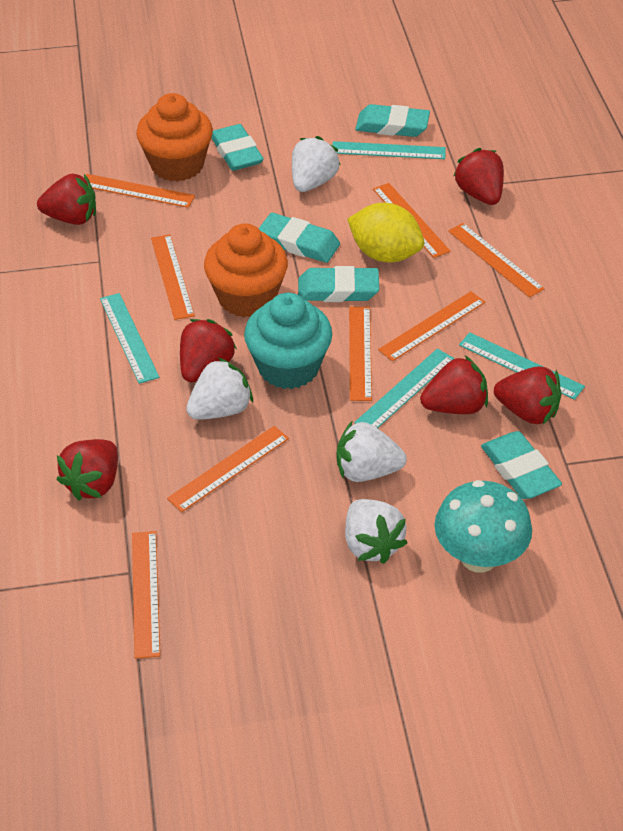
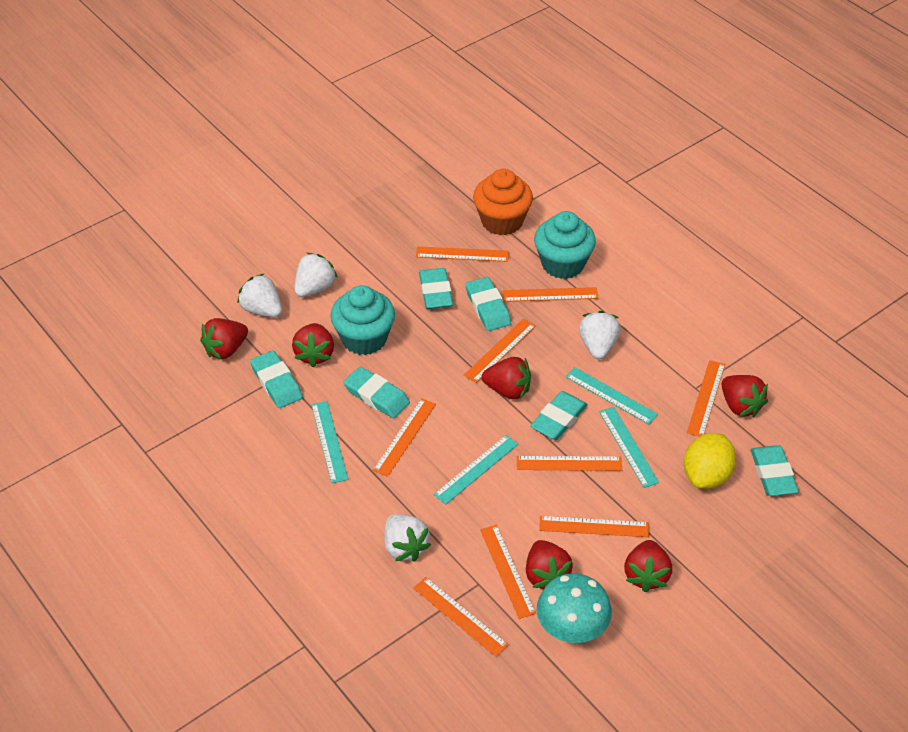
orange cupcake: [136,93,213,182] [204,224,288,318] = 2 -> [473,169,533,235] = 1
orange ruler: [86,174,195,208] [132,531,160,659] [151,234,195,320] [167,426,289,512] [349,307,372,401] [373,183,451,258] [378,291,485,361] [448,223,545,297] = 8 -> [373,398,436,477] [413,577,509,657] [416,246,509,262] [464,319,536,383] [480,525,536,619] [503,287,598,302] [517,456,622,471] [539,516,649,537] [687,360,725,437] = 9
turquoise cupcake: [244,293,332,389] = 1 -> [330,285,395,355] [534,211,596,279] = 2
turquoise eraser: [211,124,264,171] [259,213,340,263] [298,266,379,302] [355,104,430,137] [481,431,562,499] = 5 -> [250,350,303,408] [344,366,410,418] [419,268,453,309] [465,277,511,331] [530,391,588,440] [750,445,799,496] = 6

